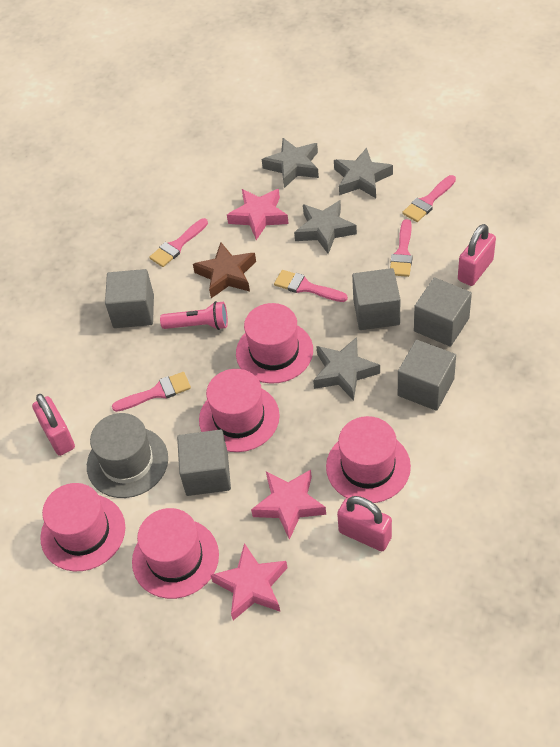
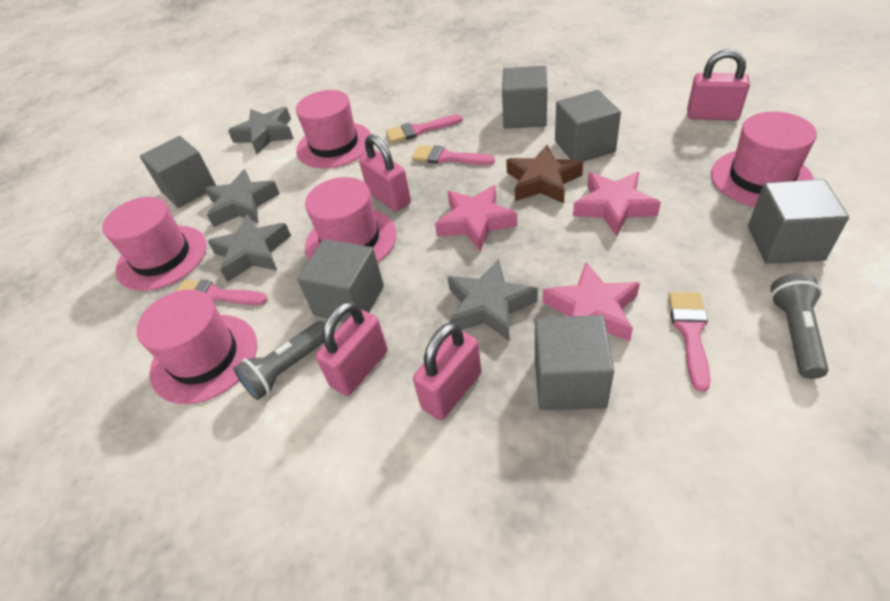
grey cube: [105,269,154,328] [177,429,231,496] [352,268,400,330] [398,340,456,411] [414,277,472,347] = 5 -> [140,136,216,208] [297,239,384,322] [502,66,547,128] [535,315,614,410] [555,90,621,162] [748,179,849,264] = 6
grey flashlight: none = 0 -> [233,321,325,400] [770,273,828,379] = 2
grey hat: [87,413,168,498] = 1 -> none = 0
pink brush: [112,372,191,412] [149,218,208,267] [274,270,348,302] [390,219,413,277] [402,175,456,222] = 5 -> [176,279,268,305] [386,114,463,143] [412,145,495,165] [669,292,710,392] = 4
pink flashlight: [160,301,228,330] = 1 -> none = 0
pink padlock: [32,394,75,456] [337,496,392,551] [458,224,496,286] = 3 -> [316,301,388,396] [359,134,411,211] [413,322,481,420] [687,49,750,121] = 4

